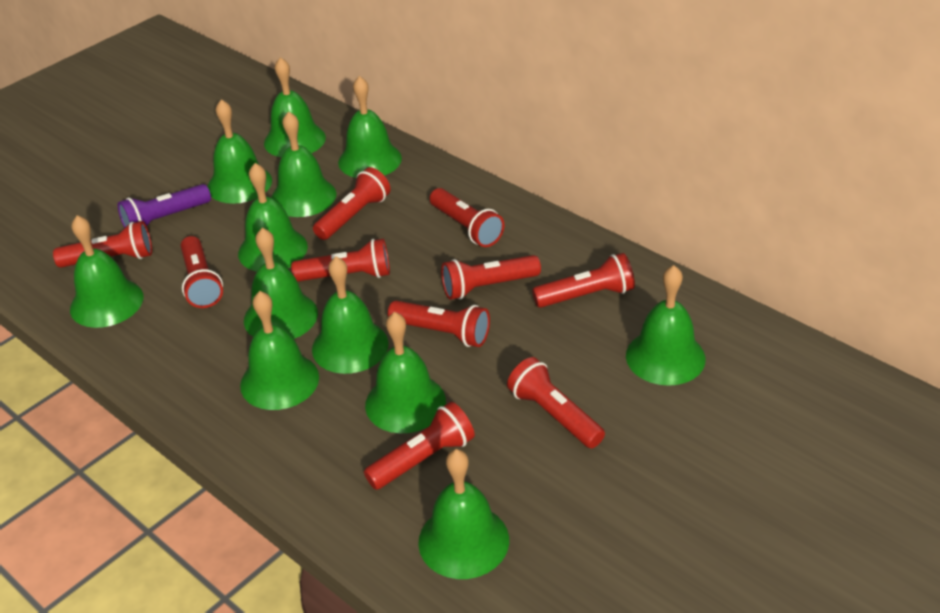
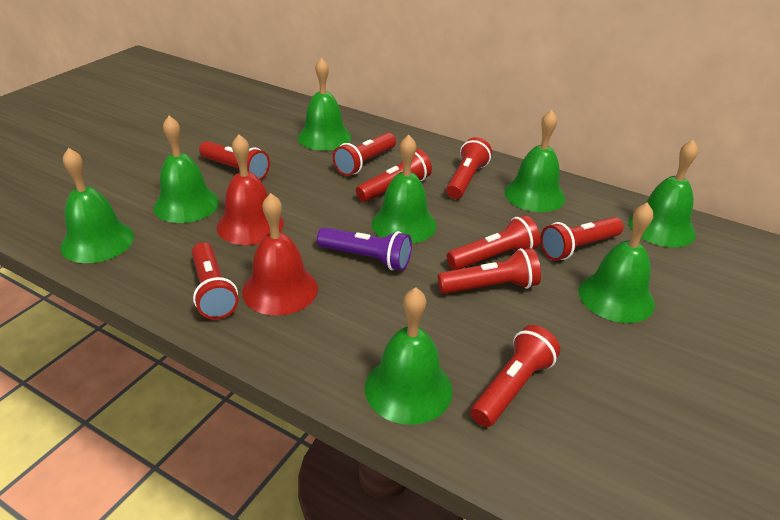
green bell: [70,215,144,328] [208,99,272,204] [238,163,308,272] [240,291,319,410] [244,228,318,339] [264,57,326,157] [271,111,337,217] [312,256,388,374] [338,76,402,178] [365,312,446,433] [418,449,509,579] [626,265,705,386] = 12 -> [60,148,134,263] [153,116,219,223] [298,58,351,151] [365,287,453,425] [372,135,437,243] [504,110,565,212] [578,202,655,323] [629,140,698,247] = 8
red bell: none = 0 -> [217,134,284,245] [242,193,318,315] = 2
red flashlight: [53,221,152,268] [181,236,223,308] [291,239,390,282] [313,167,391,240] [364,402,475,490] [388,301,490,347] [430,188,504,247] [441,255,541,300] [507,357,605,448] [532,253,635,308] = 10 -> [192,242,238,320] [199,141,270,180] [333,133,396,176] [356,149,432,202] [438,248,541,294] [446,137,492,199] [447,215,540,270] [471,325,560,427] [540,217,624,260] = 9

